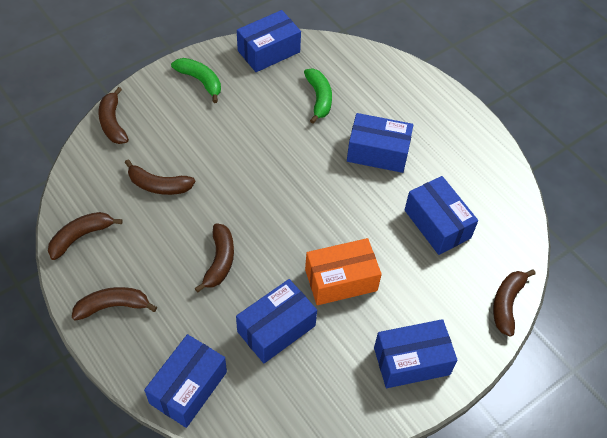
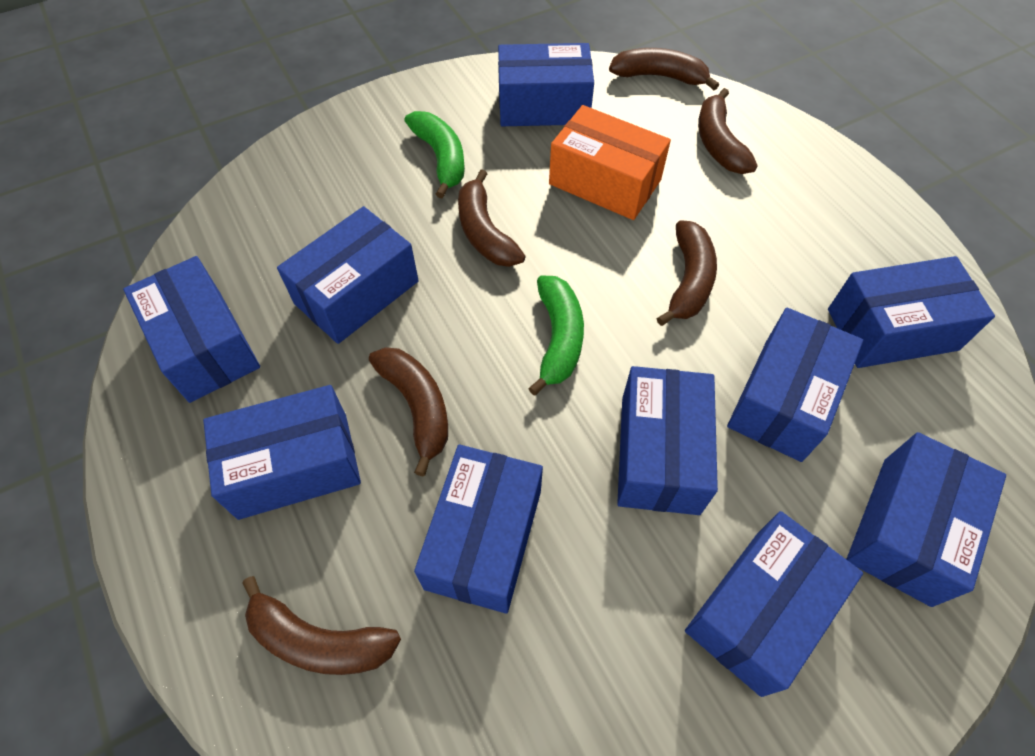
blue box: [144,334,227,428] [236,279,317,363] [237,10,301,72] [347,113,413,173] [374,319,458,388] [405,176,478,255] = 6 -> [123,256,260,403] [203,385,361,520] [277,206,419,344] [414,444,543,613] [498,43,594,126] [617,366,718,515] [685,511,863,697] [727,308,863,462] [828,256,995,368] [846,432,1006,607] = 10

